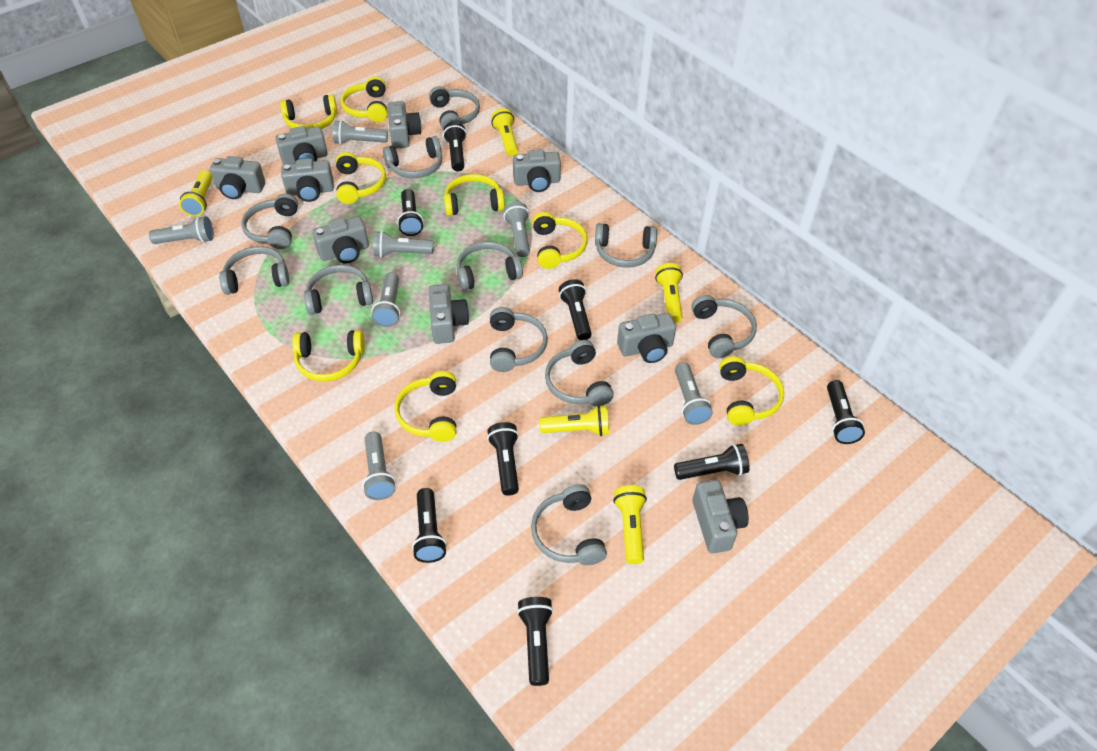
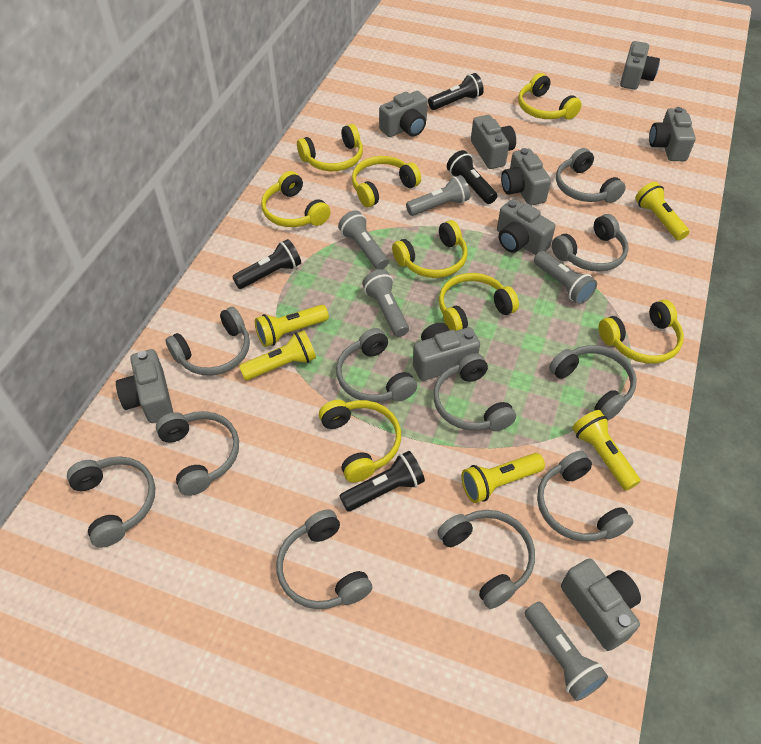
black flashlight: [397,189,424,236] [412,488,447,563] [443,122,467,172] [487,422,519,496] [517,597,553,686] [559,279,592,340] [674,444,750,480] [827,380,865,444] = 8 -> [232,239,301,289] [339,451,425,511] [428,73,484,110] [447,150,497,204] = 4
grey flashlight: [149,216,214,244] [333,120,388,145] [362,432,396,500] [372,272,400,327] [373,231,434,258] [504,202,530,257] [675,363,713,425] = 7 -> [338,210,389,270] [362,269,409,337] [406,175,470,216] [525,602,608,701] [534,251,597,304] = 5

